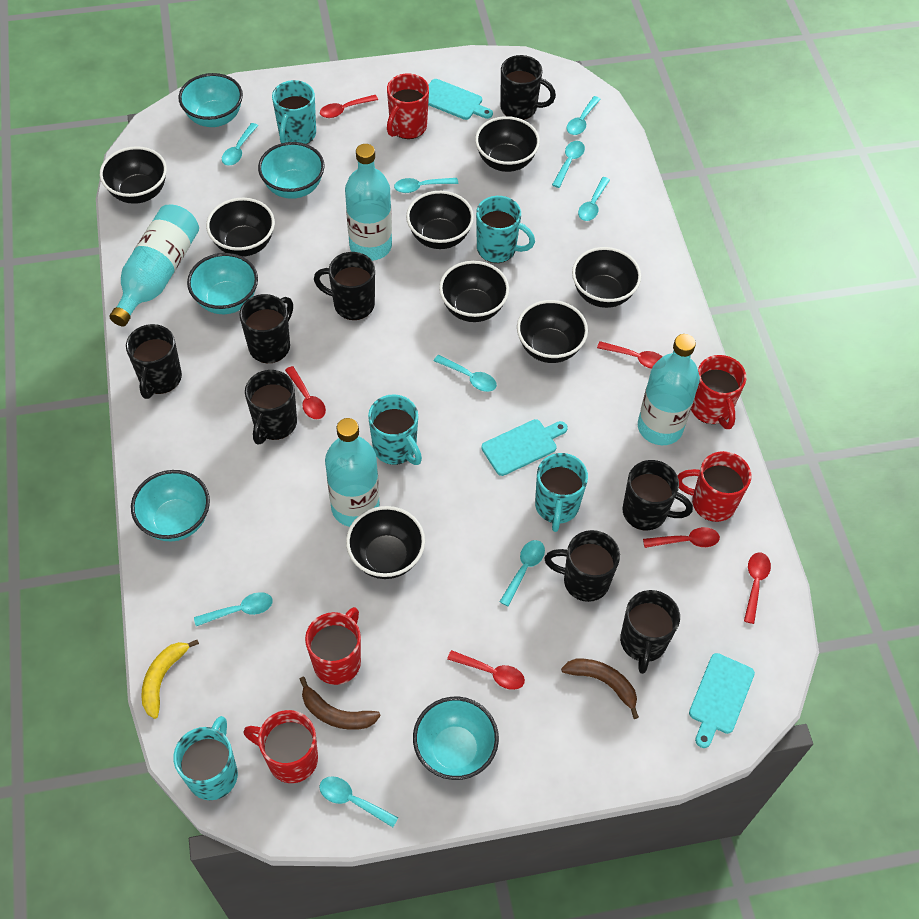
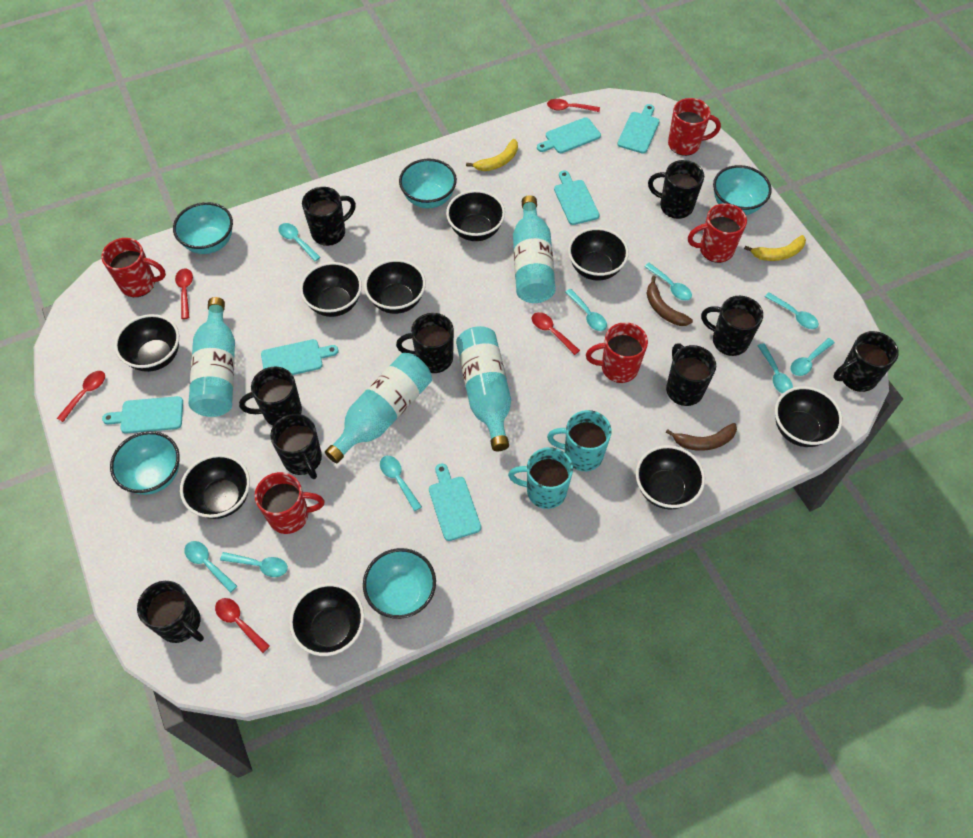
black bowl: [100,146,167,204] [206,198,275,257] [346,506,425,579] [406,191,474,249] [439,261,509,322] [475,116,540,172] [517,300,588,363] [572,247,641,308] = 8 -> [114,314,179,372] [180,454,250,519] [289,583,364,656] [300,262,362,317] [364,259,426,314] [446,190,505,241] [568,227,629,281] [636,445,705,510] [775,386,842,447] = 9
black mug: [126,324,182,399] [239,294,293,363] [245,370,297,444] [314,252,375,320] [500,55,556,120] [544,530,620,602] [620,590,680,674] [623,460,693,530] = 8 -> [137,581,204,643] [239,367,302,426] [270,414,322,479] [302,187,356,246] [396,313,454,373] [648,160,704,219] [666,343,716,406] [701,296,763,356] [833,331,899,392] = 9
red spoon: [285,366,326,419] [320,95,378,118] [447,650,525,690] [597,341,662,369] [643,527,720,548] [744,552,771,624] = 6 -> [57,371,105,422] [175,268,193,319] [215,598,270,653] [532,312,580,355] [547,99,600,112] = 5
turquoise cutting board: [428,79,493,120] [481,419,568,476] [689,653,755,748] = 3 -> [102,396,183,434] [261,339,338,375] [429,463,481,541] [537,117,601,153] [554,171,599,225] [617,104,660,154] = 6
turquoise mug: [173,716,238,800] [272,80,316,144] [368,395,422,465] [476,196,535,263] [535,453,588,532] = 5 -> [508,447,573,509] [547,410,611,471] = 2
yellow banana: [141,640,199,719] = 1 -> [466,139,518,171] [744,235,806,261] = 2

